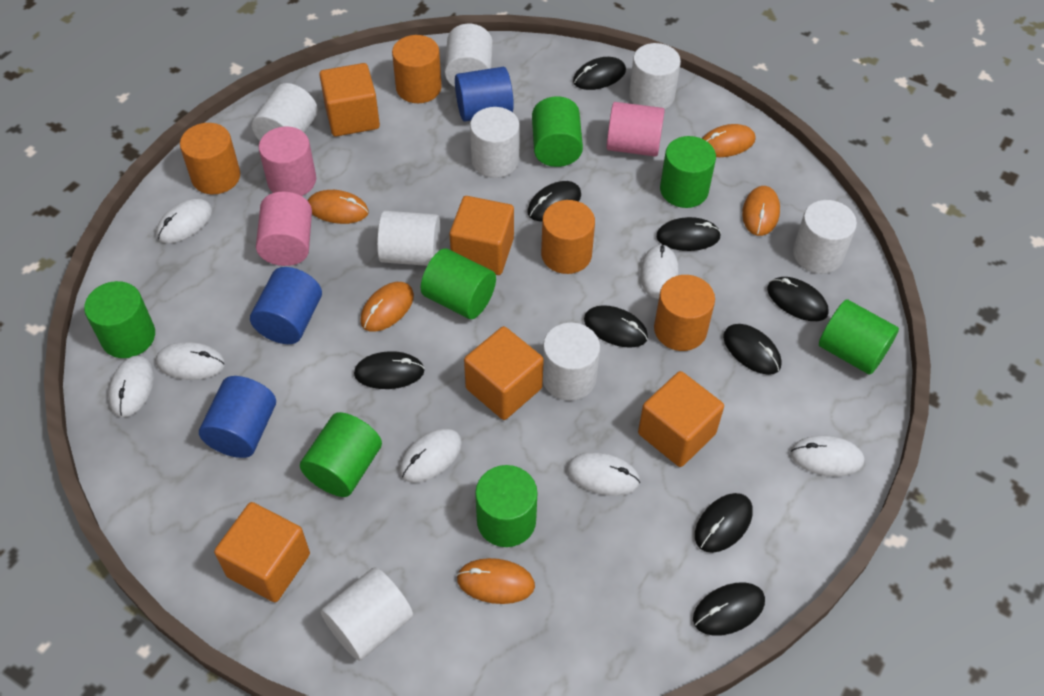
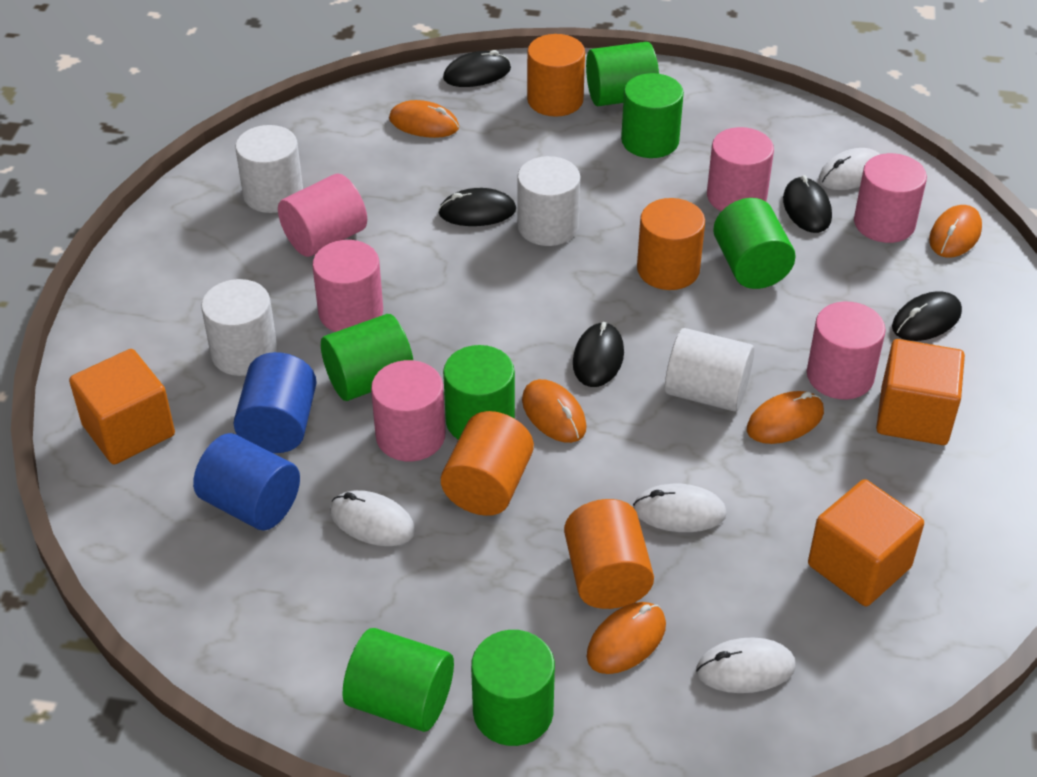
black mouse: [354,351,425,389] [527,181,581,222] [573,57,626,90] [584,305,648,348] [656,217,721,251] [693,582,765,636] [695,493,753,553] [723,324,781,375] [767,277,829,321] = 9 -> [438,188,516,226] [443,50,511,87] [573,322,624,387] [783,175,832,233] [892,291,962,341] = 5
blue cylinder: [199,376,276,458] [250,267,322,344] [455,67,514,122] = 3 -> [193,433,300,531] [233,352,317,453] = 2
orange cube: [214,502,310,602] [319,63,380,137] [450,196,514,275] [464,326,544,420] [638,371,724,467] = 5 -> [69,349,175,464] [808,479,924,606] [876,339,965,445] = 3
pink cylinder: [256,192,312,266] [259,127,316,196] [607,102,665,157] = 3 -> [278,174,367,257] [312,240,383,332] [371,360,445,461] [707,127,774,211] [807,302,886,399] [854,153,927,243] = 6
white cylinder: [252,83,318,141] [321,567,413,661] [377,211,440,266] [445,24,493,87] [470,107,520,178] [543,323,600,401] [629,43,681,109] [793,200,857,274] = 8 -> [201,279,277,376] [236,125,303,213] [517,156,580,246] [665,328,754,412] = 4
white mouse: [108,355,154,417] [156,198,212,243] [156,342,225,380] [399,429,462,483] [567,452,640,496] [640,244,679,299] [790,435,864,476] = 7 -> [330,490,415,546] [633,484,727,532] [696,637,796,693] [819,148,880,190] = 4

